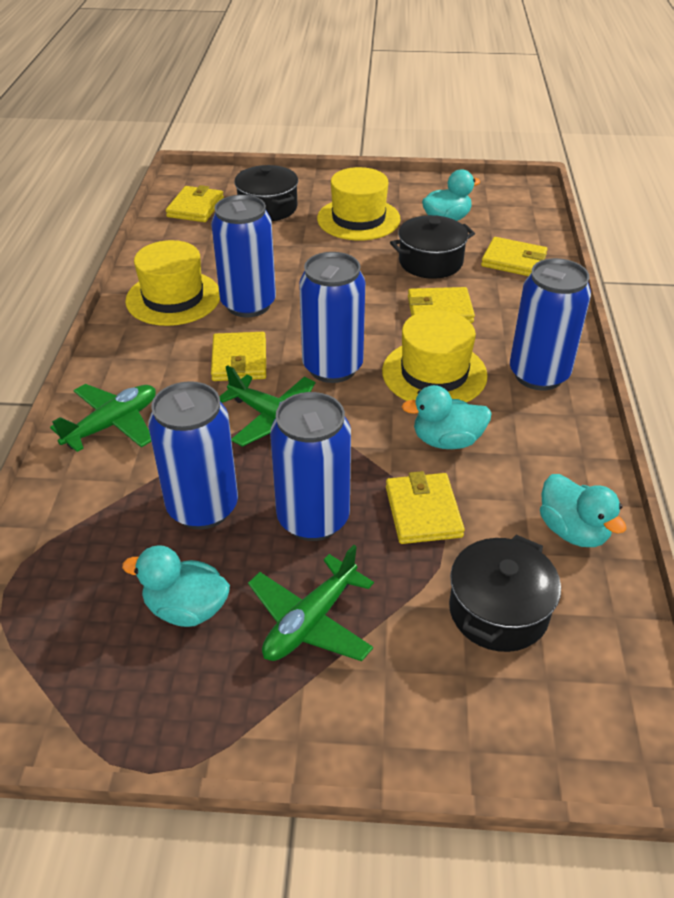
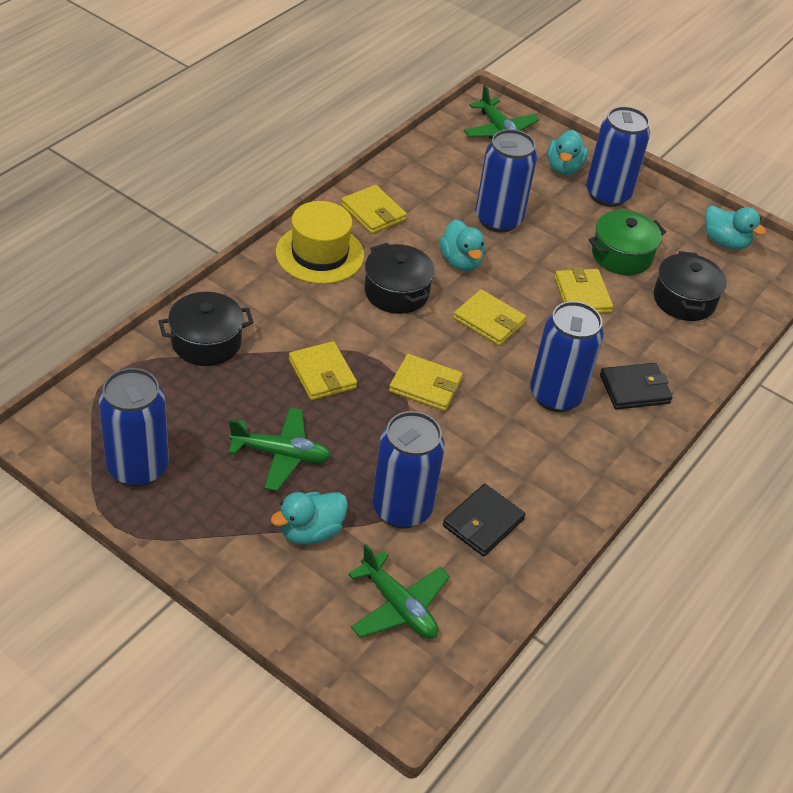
black wallet: none = 0 -> [443,484,526,556] [600,363,672,410] = 2
green pot: none = 0 -> [588,210,666,275] = 1
yellow hat: [125,240,220,326] [317,167,401,241] [382,310,488,402] = 3 -> [276,201,364,284] = 1

